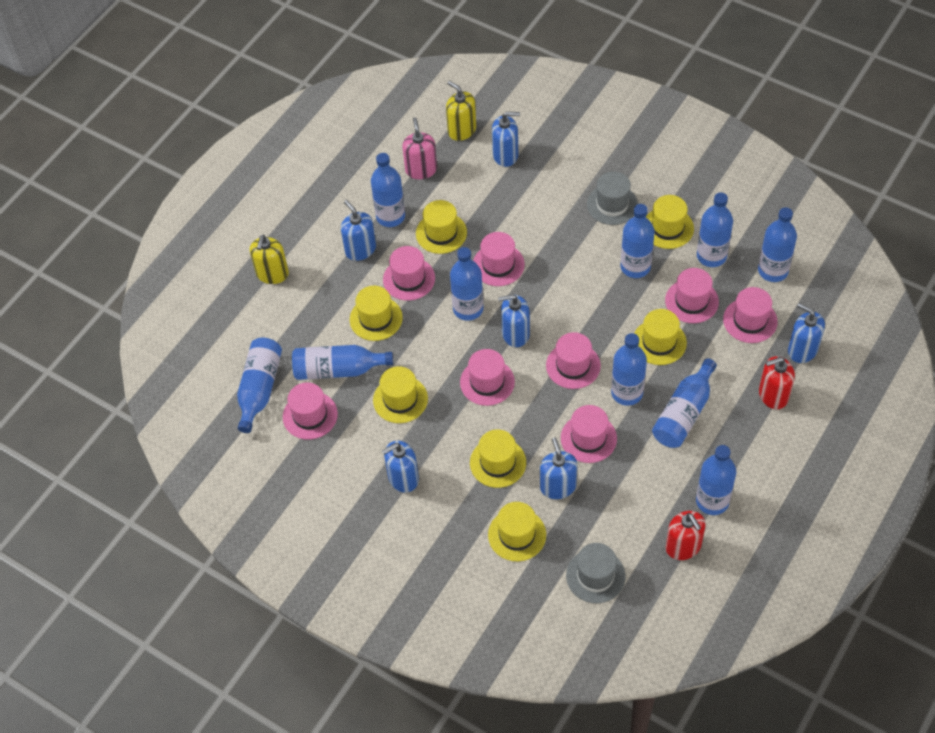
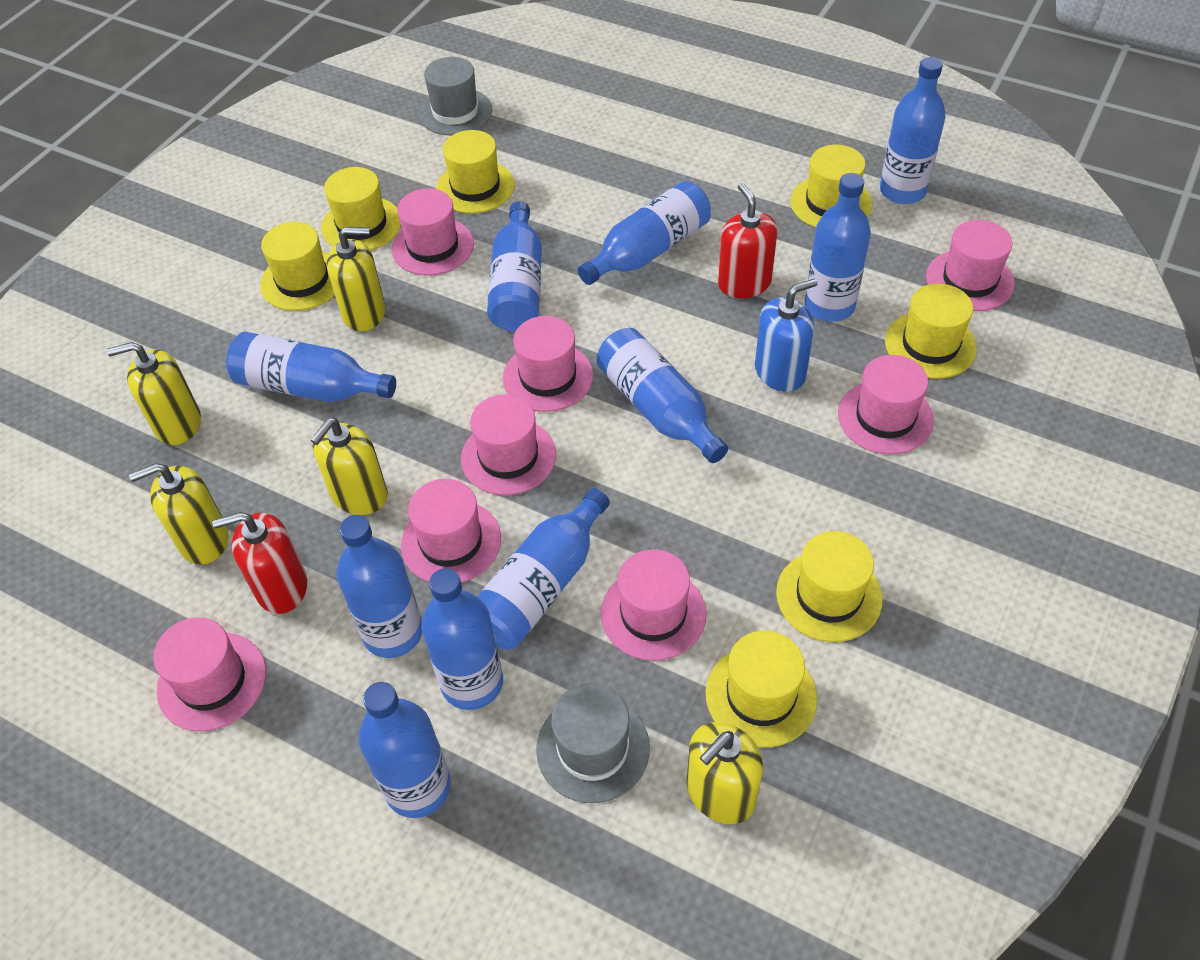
blue soap dispenser: [341,200,376,261] [382,441,419,493] [492,112,520,167] [498,294,530,347] [540,438,577,499] [788,303,825,363] = 6 -> [755,279,817,392] = 1
pink soap dispenser: [402,117,437,179] = 1 -> none = 0
yellow soap dispenser: [250,235,289,284] [446,81,476,141] = 2 -> [107,342,201,445] [129,463,229,564] [310,418,388,515] [327,227,386,331] [687,722,763,824] = 5

